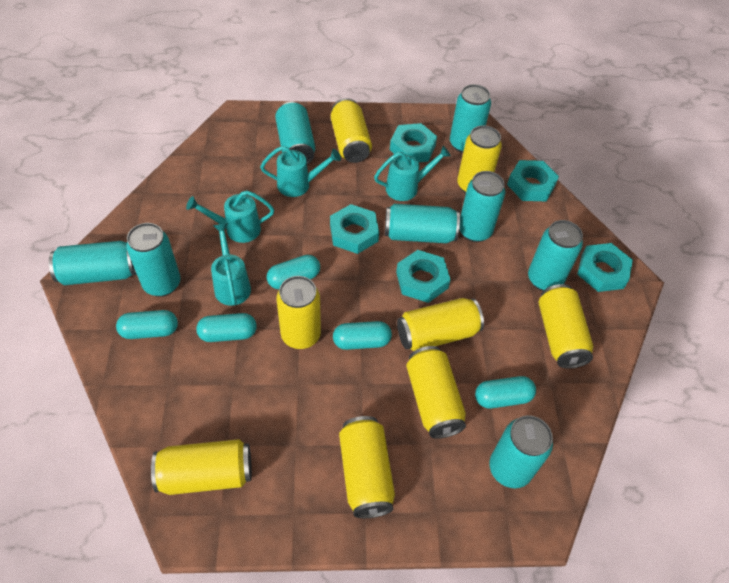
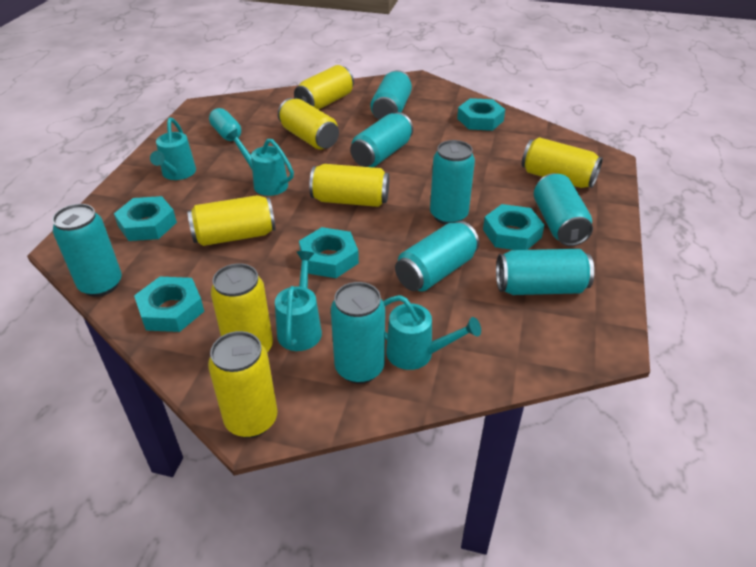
turquoise capsule: [116,310,178,339] [196,313,257,342] [267,255,320,289] [333,321,392,350] [475,376,536,408] = 5 -> [209,108,241,141] = 1
yellow can: [151,439,252,495] [277,276,321,349] [331,98,372,163] [339,416,395,518] [397,298,484,351] [406,346,466,439] [457,125,502,193] [539,284,593,369] = 8 -> [187,195,276,246] [208,331,278,438] [211,263,273,352] [278,98,339,150] [294,65,354,110] [309,164,389,207] [522,137,603,188] = 7

